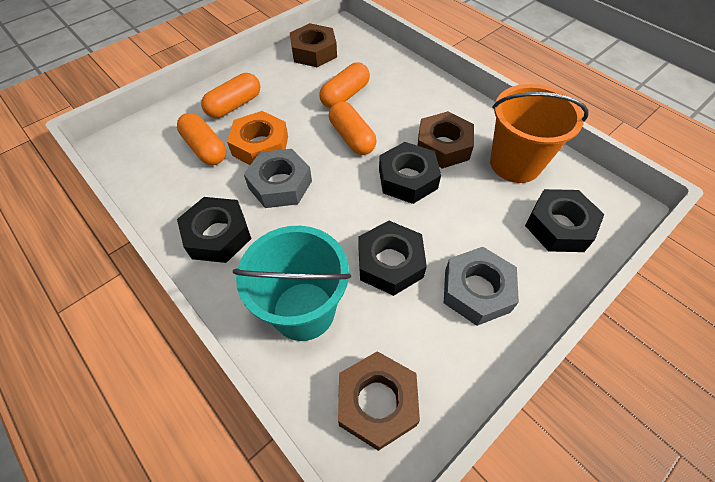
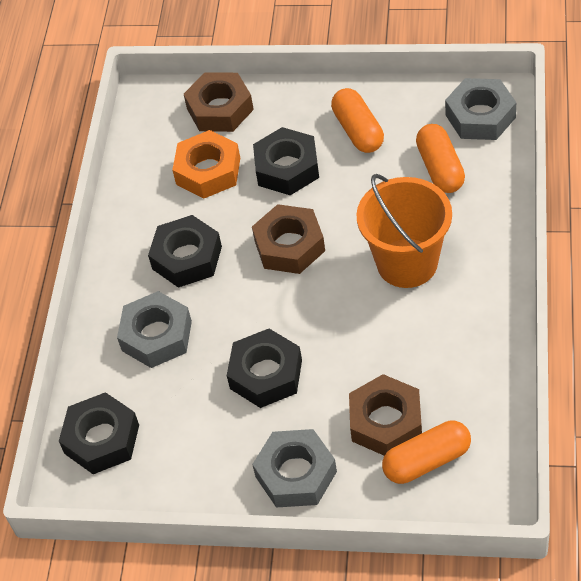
grey nut: [244,149,312,208] [444,247,519,326] = 2 -> [117,291,192,368] [252,429,337,508] [445,78,516,140] = 3
orange capsule: [177,113,226,165] [201,73,260,118] [319,62,370,108] [329,101,377,155] = 4 -> [331,88,384,153] [382,421,471,484] [416,124,465,193] = 3
turquoise bucket: [233,226,351,341] = 1 -> none = 0

